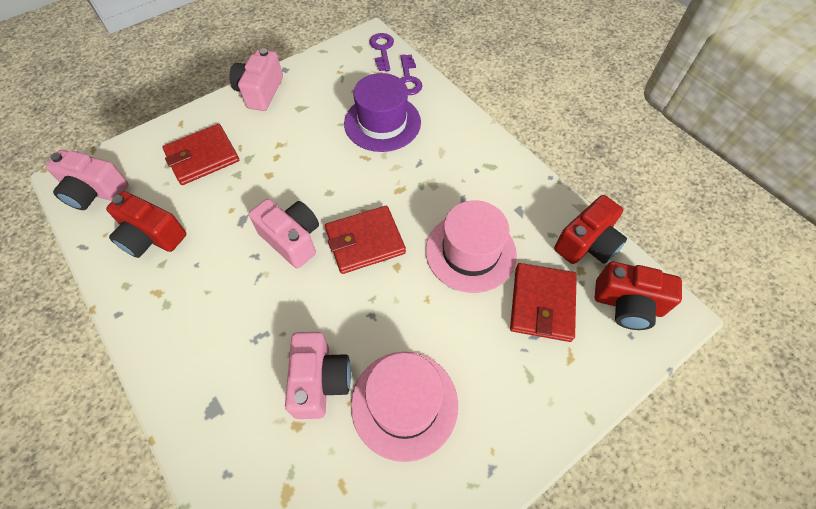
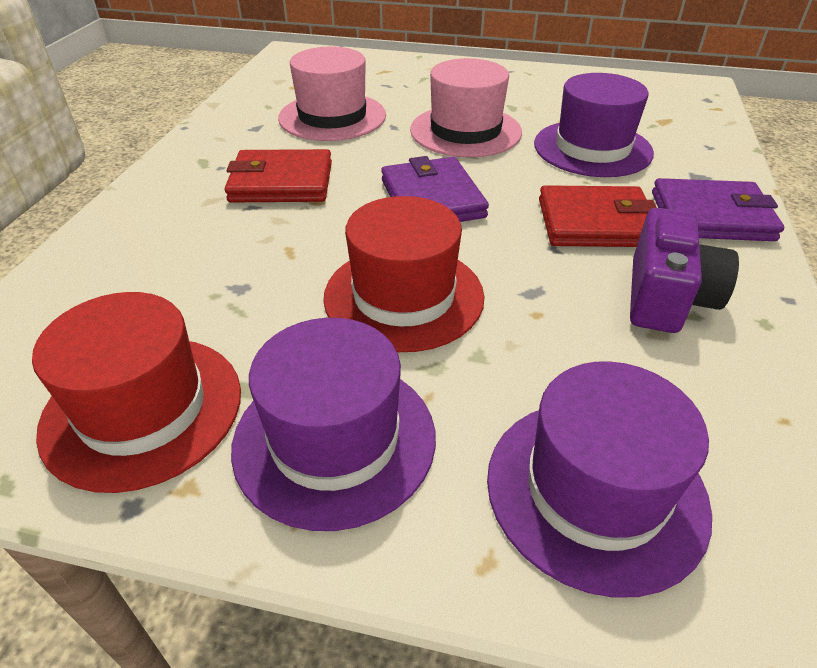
pink camera: [46,150,129,210] [229,48,283,111] [249,199,319,268] [285,332,351,419] = 4 -> none = 0
purple camera: none = 0 -> [630,208,739,333] = 1
purple hat: [344,73,421,152] = 1 -> [231,318,436,531] [487,361,712,598] [534,73,654,177] = 3
purple key: [369,33,394,71] [400,54,422,95] = 2 -> none = 0
purple wallet: none = 0 -> [381,156,489,222] [652,178,784,241] = 2
red camera: [106,191,186,258] [554,195,627,264] [595,262,682,330] = 3 -> none = 0
red hat: none = 0 -> [32,292,241,493] [323,196,485,352] = 2
red wallet: [162,124,239,185] [325,206,406,274] [510,263,577,342] = 3 -> [225,149,332,202] [539,185,657,247] = 2

